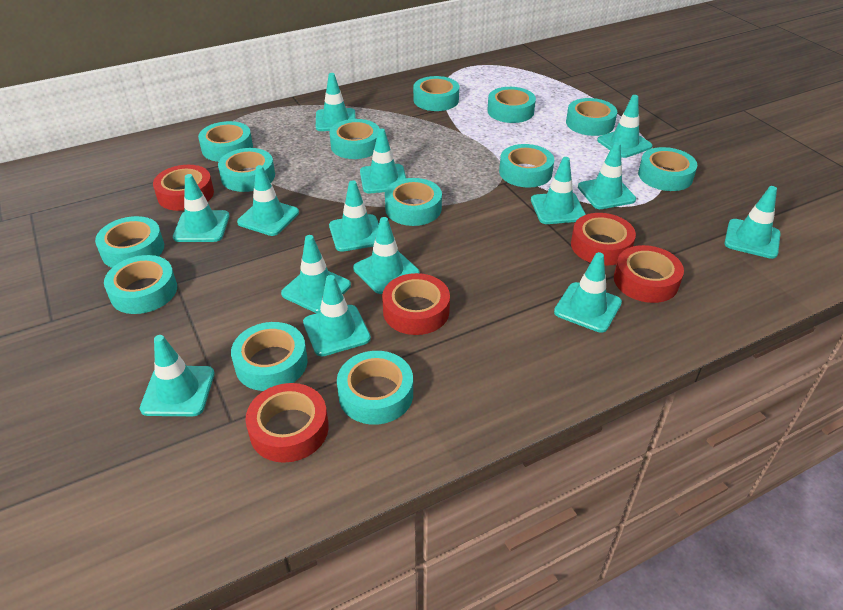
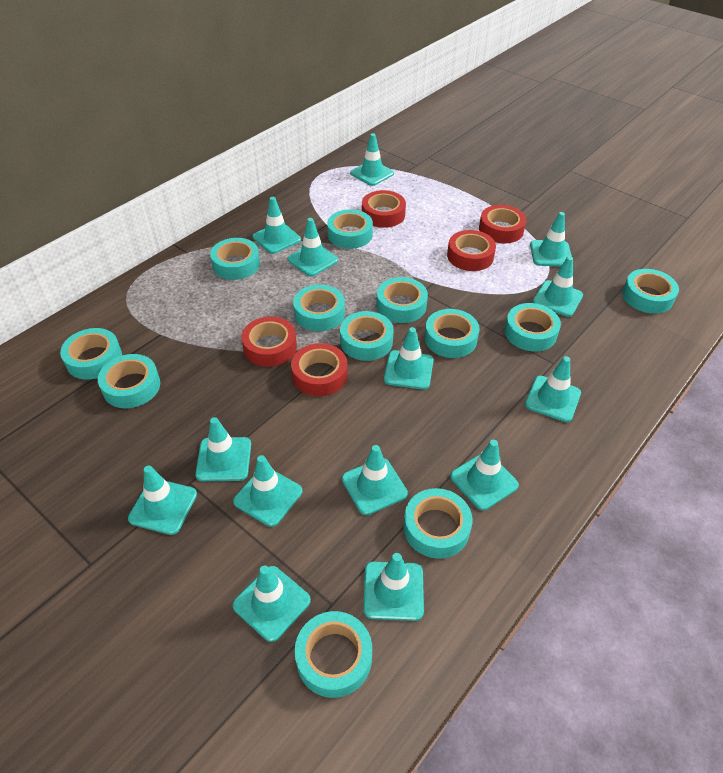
turquoise tape: [95,216,164,268] [104,255,177,314] [198,121,253,162] [218,148,275,192] [231,322,308,391] [329,119,380,159] [337,351,413,425] [385,178,442,226] [413,76,459,111] [487,87,536,123] [499,144,554,187] [566,98,617,136] [638,147,697,191] = 13 -> [60,328,122,380] [98,354,160,408] [210,238,260,280] [293,285,345,331] [295,611,372,698] [327,209,373,249] [340,311,394,361] [376,277,428,323] [403,488,472,559] [425,309,479,358] [505,303,561,352] [622,269,679,314] = 12

